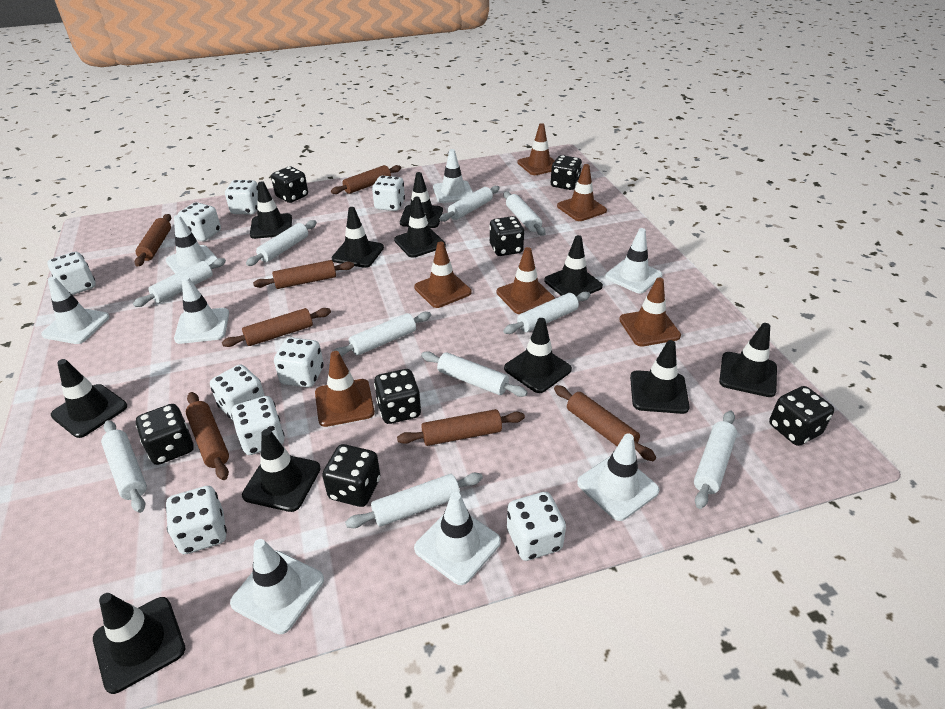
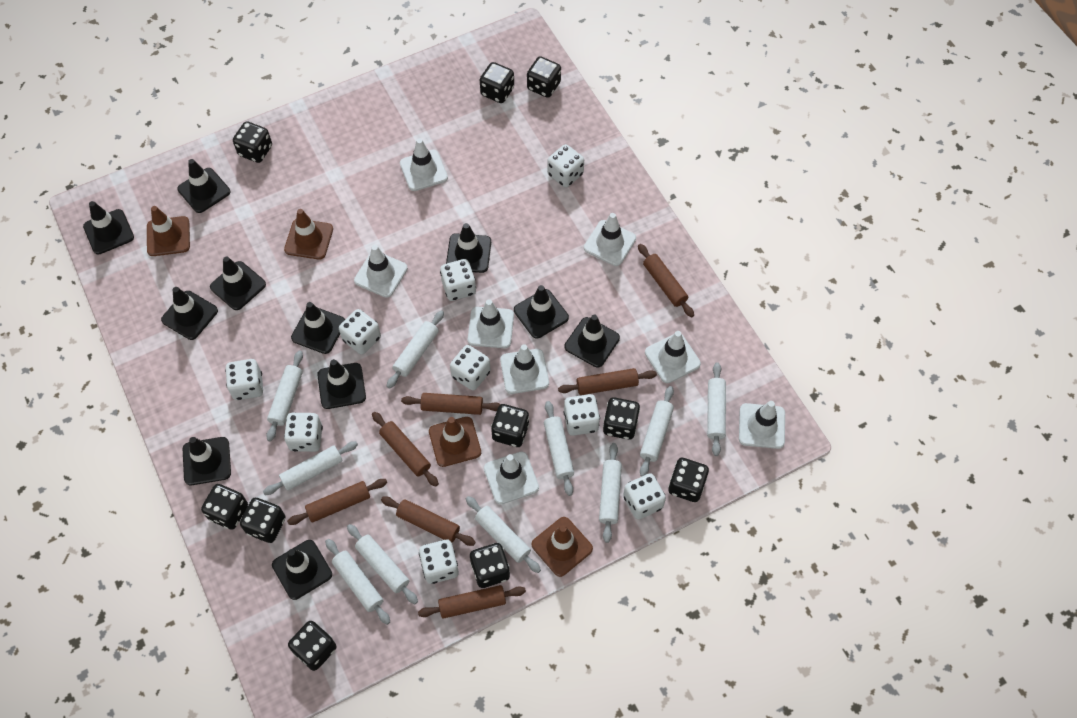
black dice: [136,404,194,465] [271,166,308,203] [322,444,380,507] [374,369,421,424] [489,216,524,256] [550,155,582,190] [769,386,834,446] = 7 -> [201,484,248,530] [233,121,272,163] [240,498,286,543] [288,621,337,671] [470,543,510,588] [480,62,514,103] [491,404,529,447] [527,56,561,98] [603,397,640,440] [668,458,709,502] = 10
brown traffic cone: [315,351,375,427] [414,241,472,308] [497,247,555,314] [518,123,555,175] [557,164,607,221] [619,278,681,346] = 6 -> [147,206,190,256] [284,209,333,260] [429,417,481,467] [531,517,593,577] = 4

